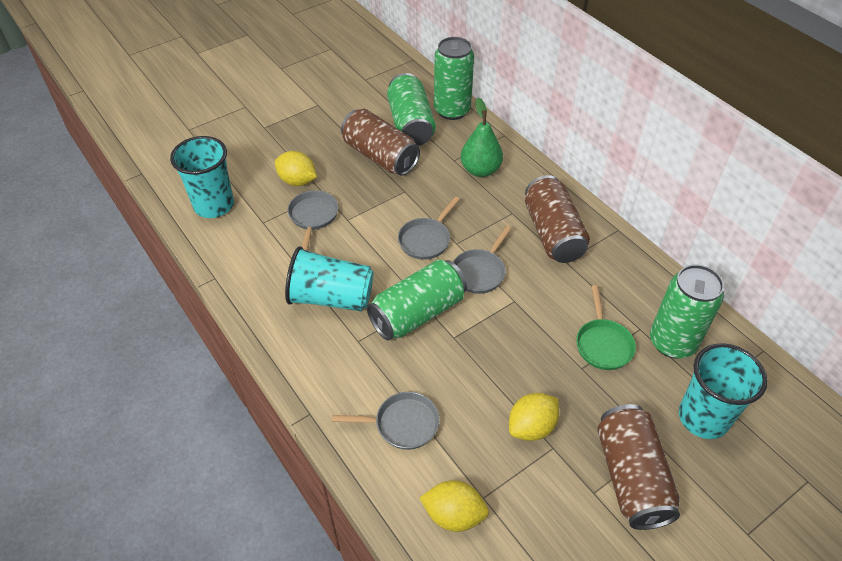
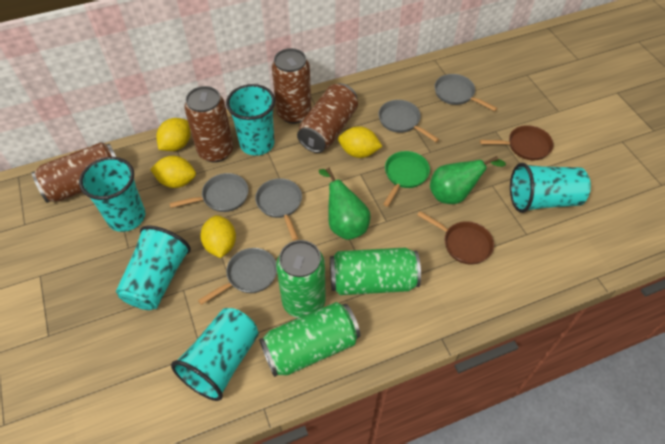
brown can: [341,109,420,176] [525,175,590,263] [597,404,680,530] = 3 -> [31,142,116,203] [184,86,233,163] [272,48,311,124] [297,83,358,153] = 4
brown pan: none = 0 -> [417,211,494,264] [480,125,554,160] = 2
green can: [367,259,467,341] [387,73,436,146] [434,37,474,120] [650,264,724,358] = 4 -> [259,302,360,377] [276,240,326,318] [330,248,421,295] = 3
green pear: [460,97,503,177] = 1 -> [319,168,371,240] [430,156,506,204] = 2
grey pan: [288,190,338,251] [332,392,440,450] [398,197,460,260] [453,226,512,294] = 4 -> [169,173,248,212] [198,248,277,305] [255,178,302,241] [378,100,439,142] [434,74,497,111] = 5
turquoise cup: [170,136,234,218] [285,246,373,312] [679,343,768,439] = 3 -> [79,157,146,232] [116,226,191,310] [171,308,259,401] [226,84,275,156] [510,163,591,213] = 5
yellow lemon: [275,151,317,186] [420,480,489,532] [509,393,559,441] = 3 -> [150,156,196,188] [156,118,191,151] [200,215,236,258] [338,126,382,158] = 4

